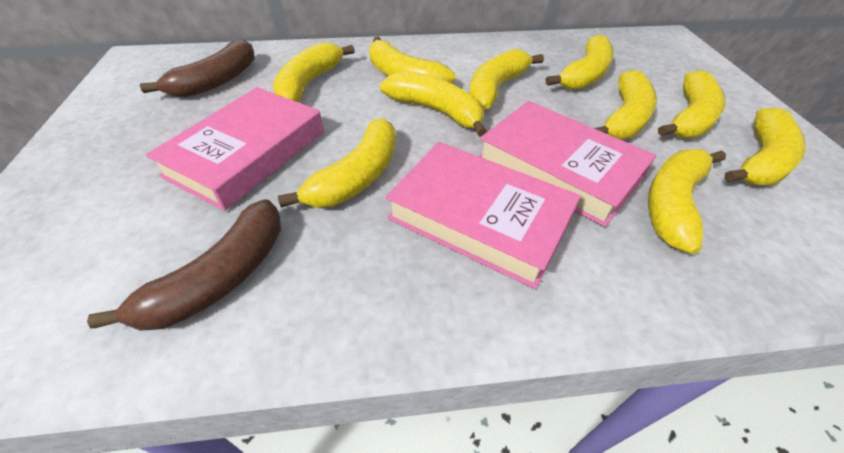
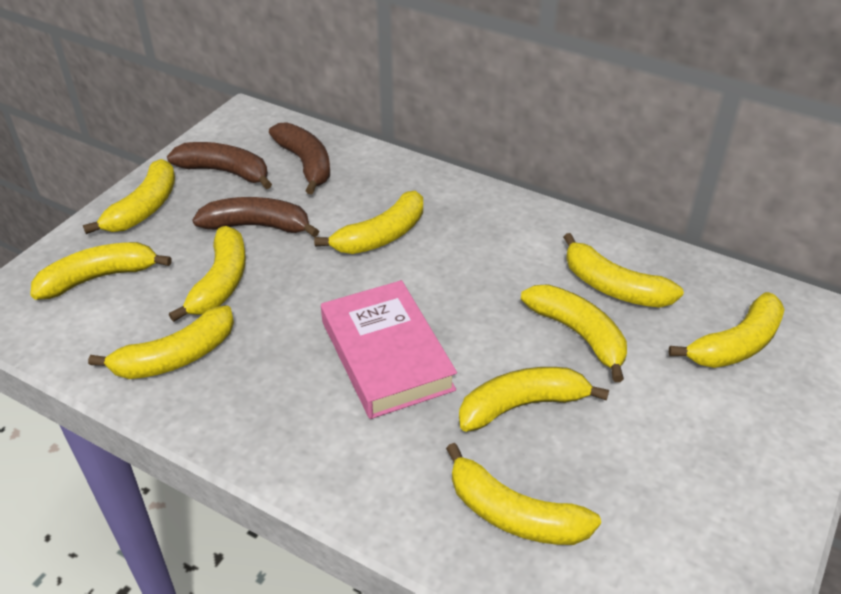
brown banana: [87,199,281,331] [140,39,255,98] = 2 -> [167,142,272,189] [193,197,319,237] [269,122,330,194] = 3
pink book: [146,87,324,211] [386,142,581,289] [479,101,656,227] = 3 -> [321,280,457,419] = 1

